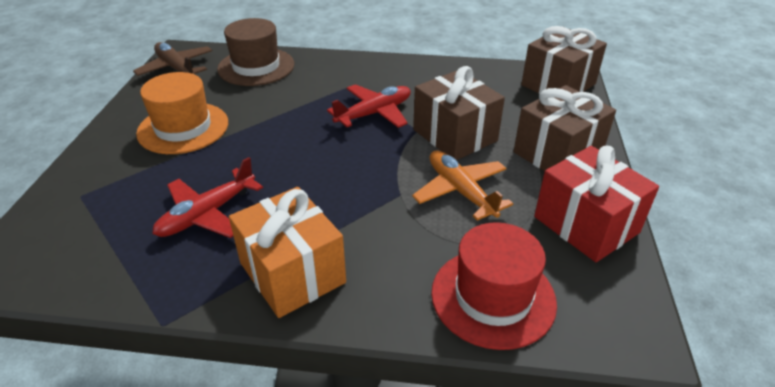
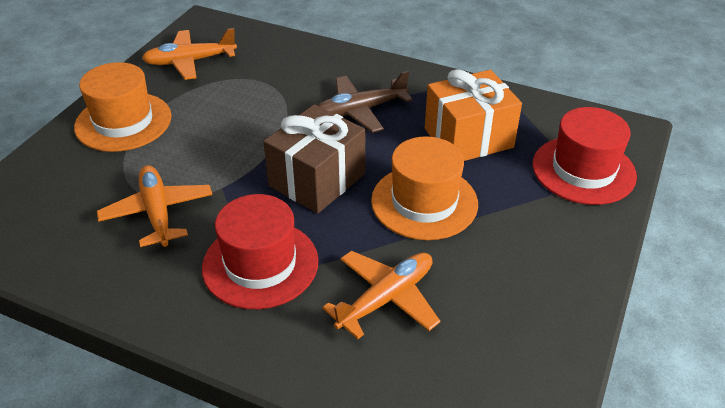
brown gift: [413,66,505,160] [513,85,616,171] [521,26,607,94] = 3 -> [263,104,365,213] = 1
brown hat: [217,18,294,86] = 1 -> none = 0
orange hat: [136,72,228,154] = 1 -> [74,62,172,152] [371,136,478,240] = 2
orange plane: [412,150,513,221] = 1 -> [97,165,213,247] [142,28,237,80] [322,251,440,339] = 3
red gift: [534,145,659,262] = 1 -> none = 0
red hat: [431,222,557,350] = 1 -> [202,194,319,309] [532,107,637,205] = 2
red plane: [152,157,263,238] [327,84,411,128] = 2 -> none = 0

